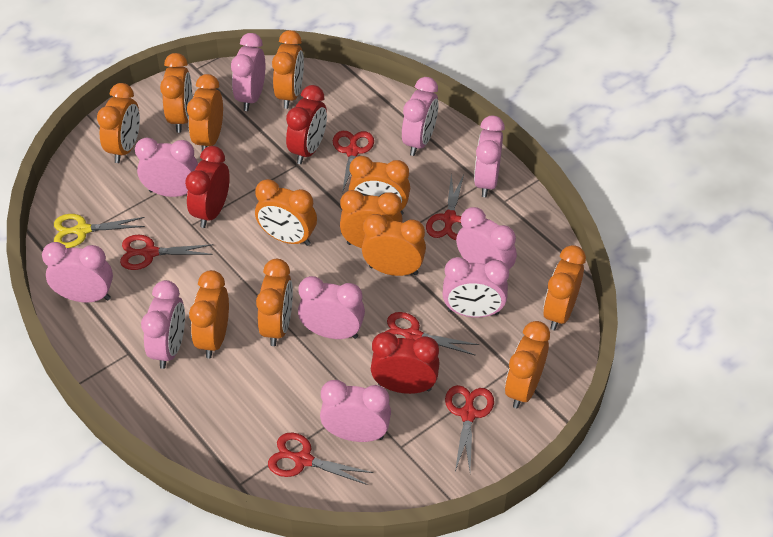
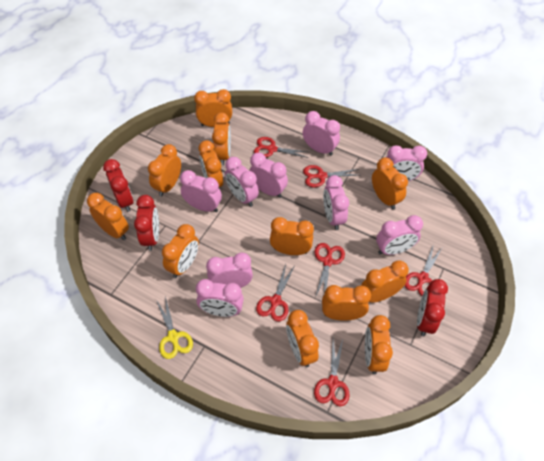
pink clock: [42,242,113,303] [135,138,198,197] [141,280,185,369] [231,33,265,111] [298,276,365,339] [320,380,391,442] [402,77,438,156] [443,257,509,318] [456,207,517,269] [474,116,505,197] = 10 -> [180,170,222,212] [196,279,244,317] [206,253,253,288] [225,157,259,207] [249,152,288,198] [303,111,340,156] [323,175,349,230] [376,215,423,255] [386,145,427,181] = 9

